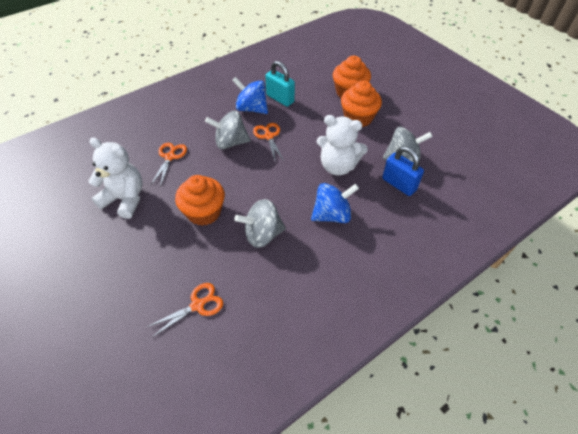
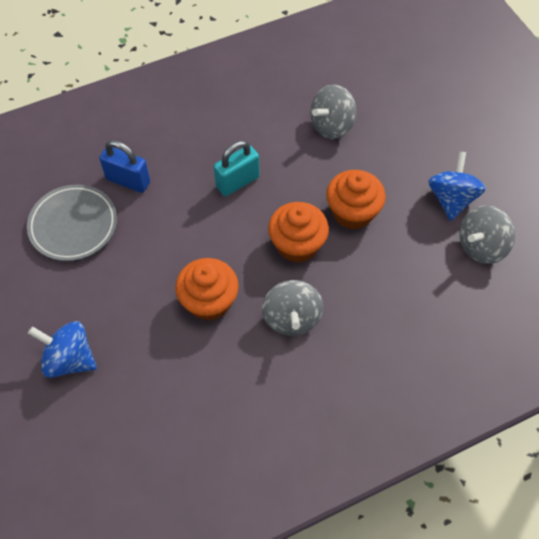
grey plate: none = 0 -> [27,184,117,261] = 1
orange scissors: [147,283,223,337] [151,143,187,187] [253,123,284,161] = 3 -> none = 0
white teddy bear: [88,138,143,219] [317,115,368,176] = 2 -> none = 0

